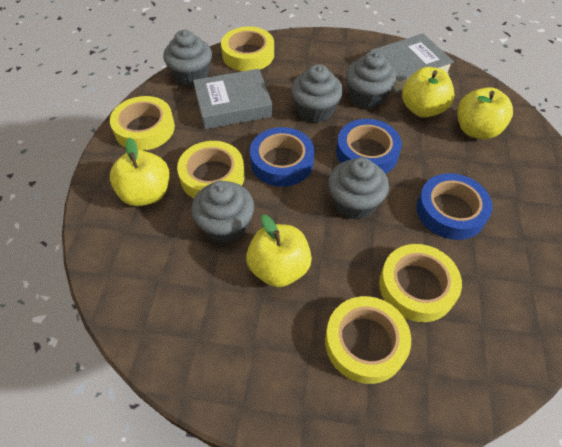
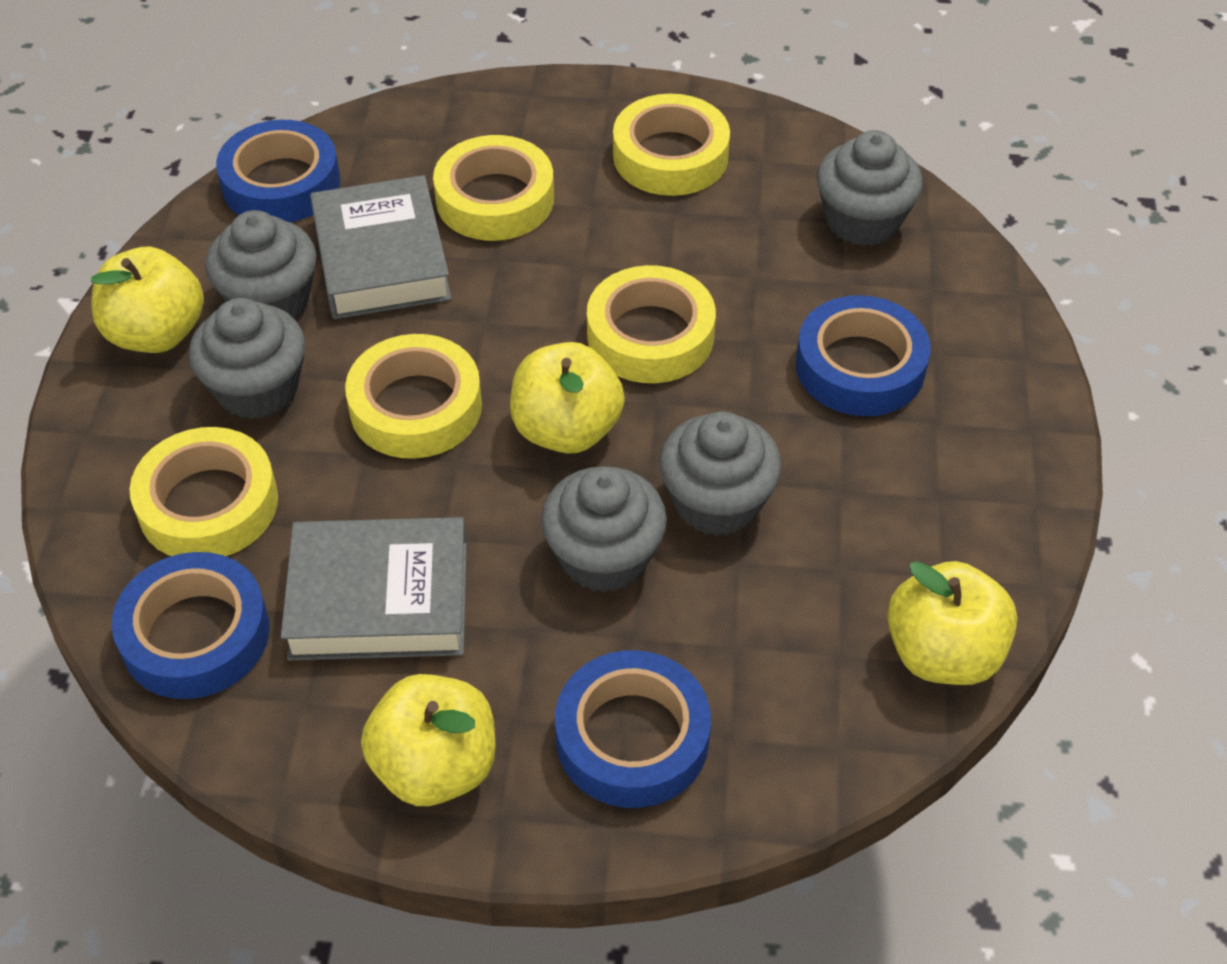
blue tape: [250,127,314,187] [336,119,402,174] [417,173,492,240] = 3 -> [112,552,270,699] [216,120,340,222] [555,650,711,808] [796,295,931,416] = 4

